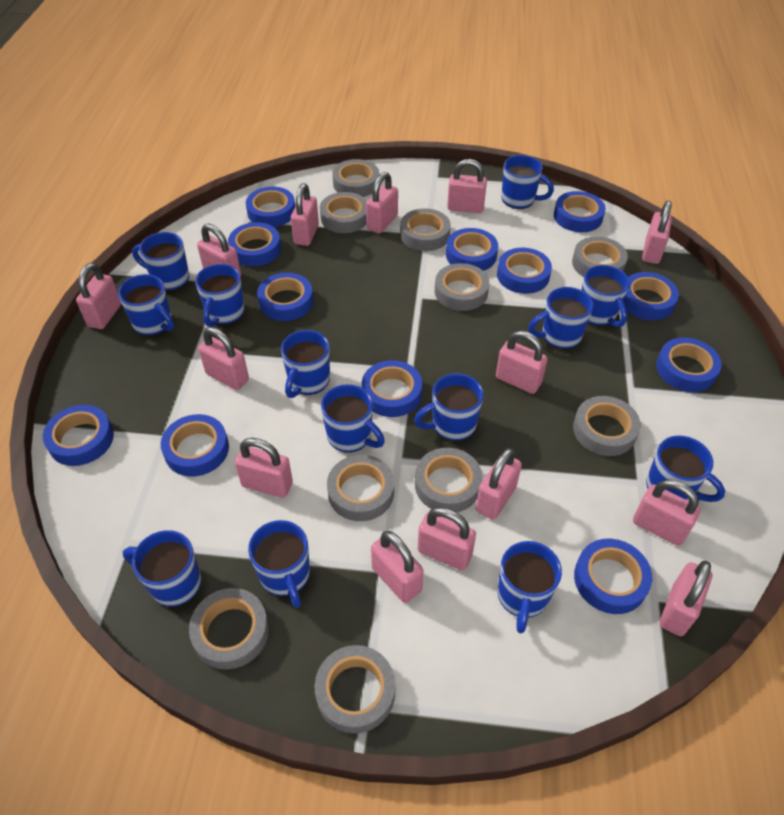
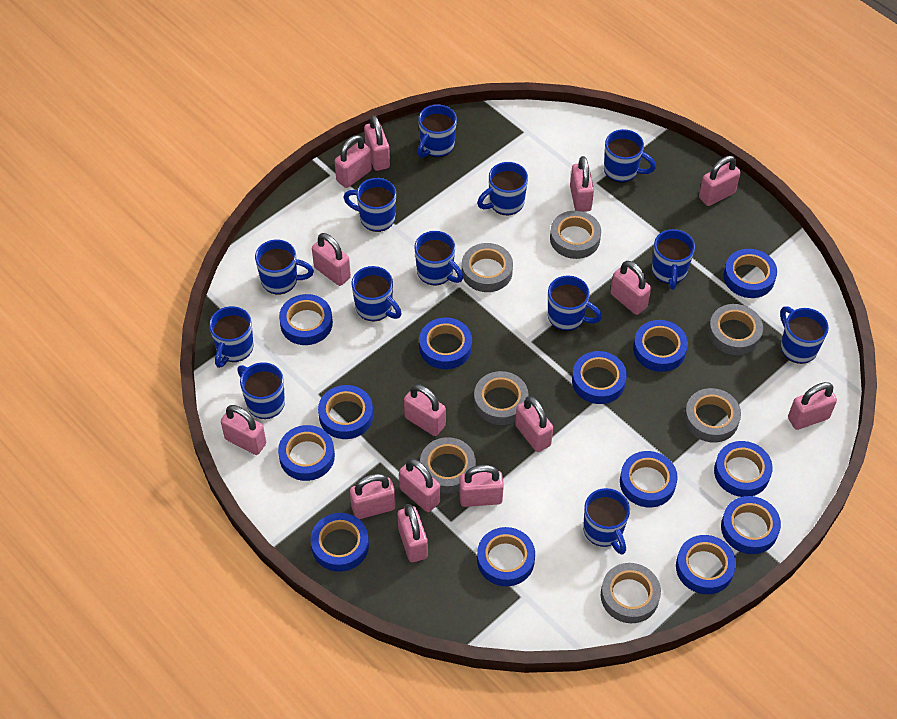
blue tape: [43,405,114,466] [161,414,229,477] [228,222,281,266] [246,187,295,227] [257,273,313,321] [362,360,422,417] [446,228,498,271] [497,248,552,294] [554,191,606,232] [574,539,652,614] [623,272,679,320] [656,337,722,392] = 12 -> [278,425,335,481] [279,294,333,345] [311,513,369,572] [318,385,373,439] [419,318,472,369] [477,527,535,586] [572,351,627,404] [620,451,678,507] [633,320,688,372] [676,535,736,594] [714,441,773,497] [721,496,781,554] [723,249,777,298] = 13
grey tape: [189,588,269,669] [315,645,395,734] [320,192,367,233] [327,455,394,521] [332,159,379,197] [400,208,451,251] [415,448,482,512] [435,263,489,311] [572,237,628,277] [573,396,641,456] = 10 -> [420,437,476,494] [462,243,513,292] [474,371,529,425] [550,211,601,259] [601,563,661,623] [684,388,741,443] [708,304,763,355] = 7

